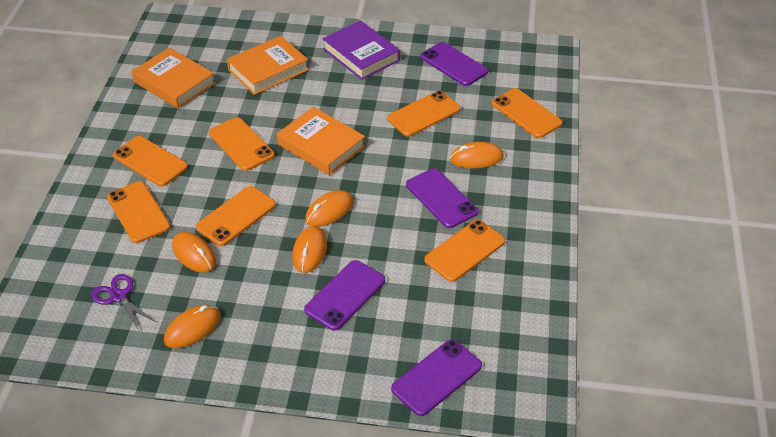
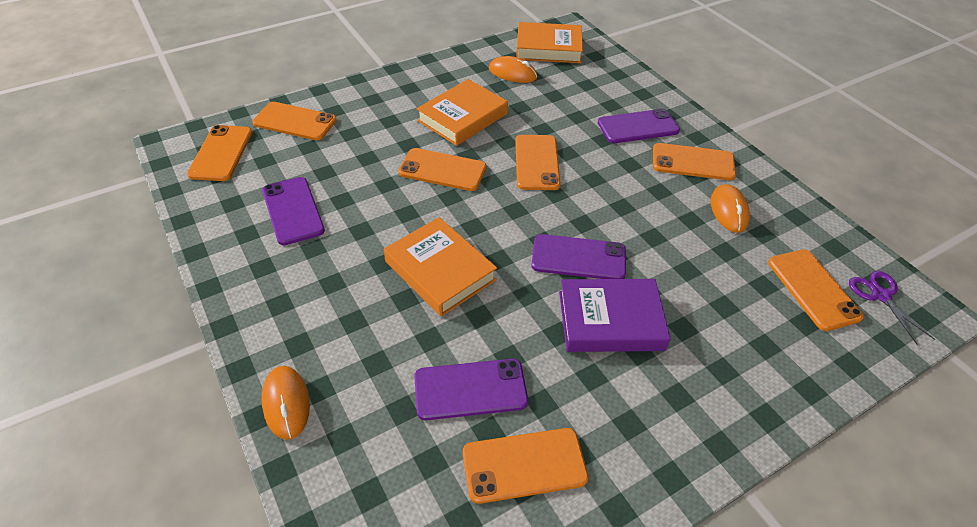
orange mouse: [164,305,220,348] [172,232,216,273] [292,226,327,273] [305,190,354,227] [450,142,504,169] = 5 -> [262,366,310,440] [489,56,537,83] [711,184,750,233] = 3

